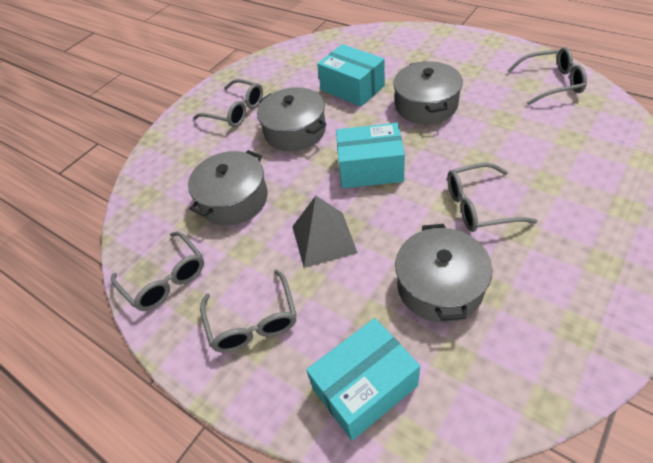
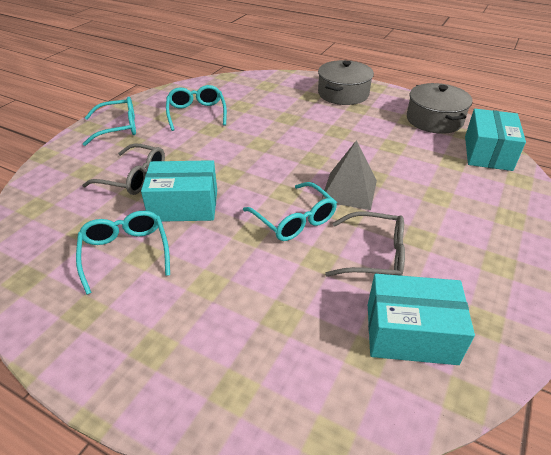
grey glasses: [111,231,204,311] [193,79,263,127] [200,269,296,353] [447,163,538,232] [507,47,587,105] = 5 -> [82,143,165,195] [325,212,405,277] = 2
grey pot: [188,150,268,225] [257,87,326,151] [393,61,463,124] [395,224,493,323] = 4 -> [318,60,374,105] [407,83,472,134] = 2
turquoise glasses: none = 0 -> [76,211,170,295] [83,97,136,146] [166,85,227,131] [243,182,337,241] = 4

